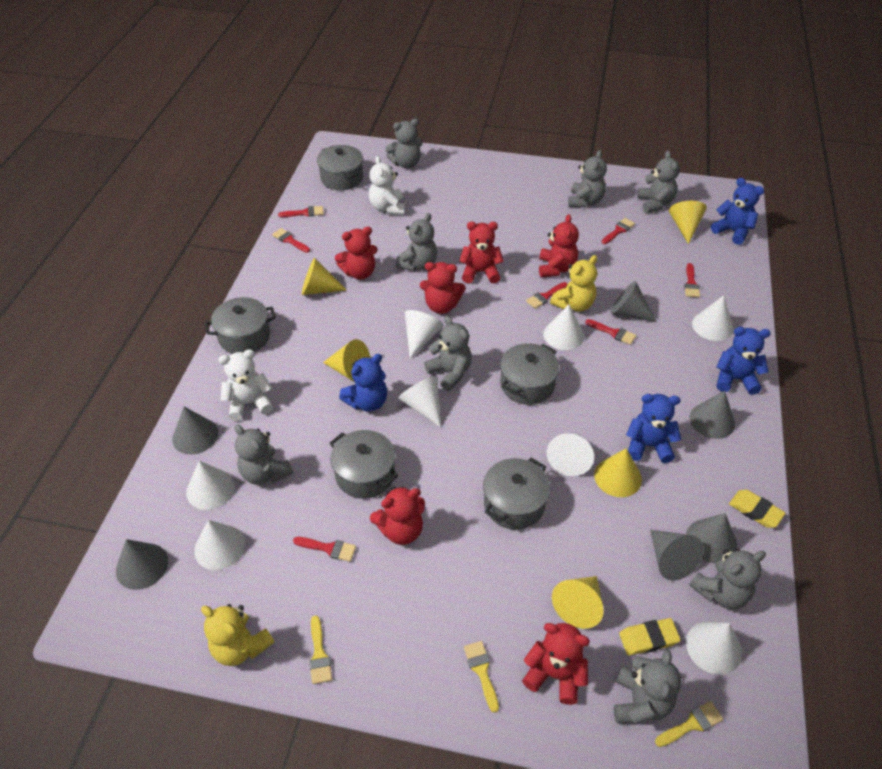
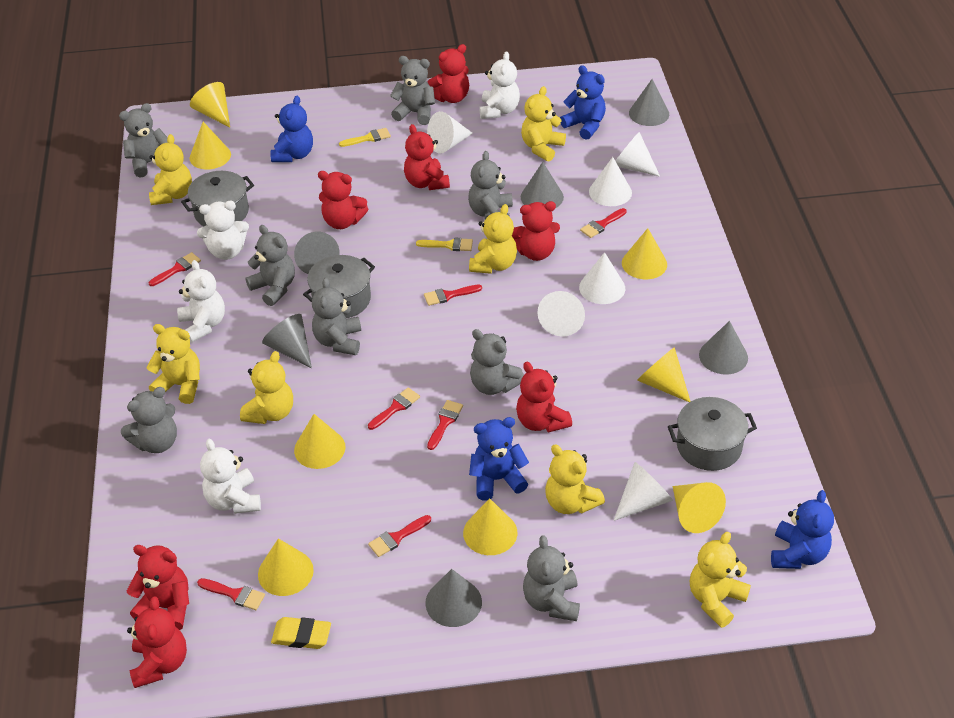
grey pot: [204,297,276,354] [317,145,363,190] [330,430,398,499] [483,457,550,530] [500,343,560,405] = 5 -> [181,171,254,226] [303,255,375,318] [668,397,757,471] = 3
red teddy bear: [335,227,378,279] [370,486,425,545] [420,262,466,314] [459,222,504,283] [522,623,590,705] [539,214,579,277] = 6 -> [127,545,189,630] [127,596,187,688] [318,171,368,229] [404,124,450,190] [427,44,469,103] [512,201,560,261] [516,362,572,433] = 7
white cone: [186,461,235,510] [194,520,245,570] [398,376,441,428] [405,310,444,358] [543,305,584,350] [547,433,594,476] [686,621,742,675] [692,295,733,341] = 8 -> [427,111,473,154] [538,291,585,337] [579,252,625,304] [589,157,632,206] [614,462,673,521] [615,132,660,176] = 6
white teddy bear: [218,349,273,421] [369,156,405,214] = 2 -> [177,260,225,343] [197,201,249,260] [200,439,261,514] [480,51,520,119] = 4
yellow brush: [309,616,332,684] [464,641,499,713] [655,701,723,747] = 3 -> [339,128,391,147] [416,238,473,251] = 2
yellow cone: [302,258,346,295] [323,339,370,382] [552,576,604,629] [594,448,642,497] [669,201,707,244] = 5 -> [190,82,230,127] [190,122,231,169] [258,538,314,596] [294,414,346,469] [463,498,517,555] [622,228,667,279] [637,347,691,402] [672,482,726,533] = 8
yellow eraser: [619,618,681,656] [729,490,786,528] = 2 -> [271,617,331,649] = 1
yellow teddy bear: [201,604,275,666] [550,255,597,311] = 2 -> [146,324,200,404] [149,134,192,205] [240,351,293,424] [469,204,517,274] [521,86,566,161] [545,444,605,514] [690,532,751,628] = 7

